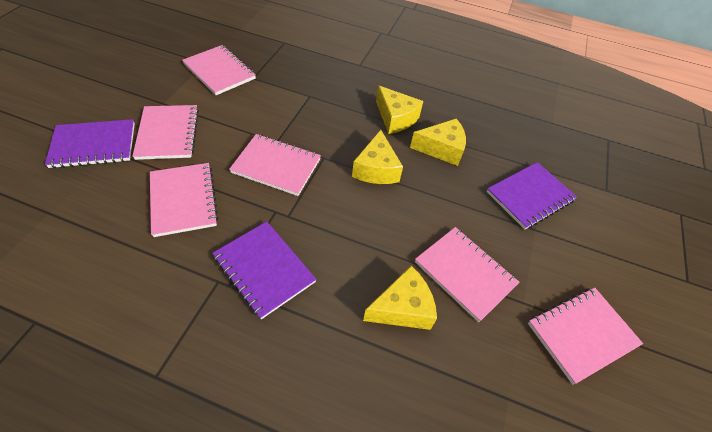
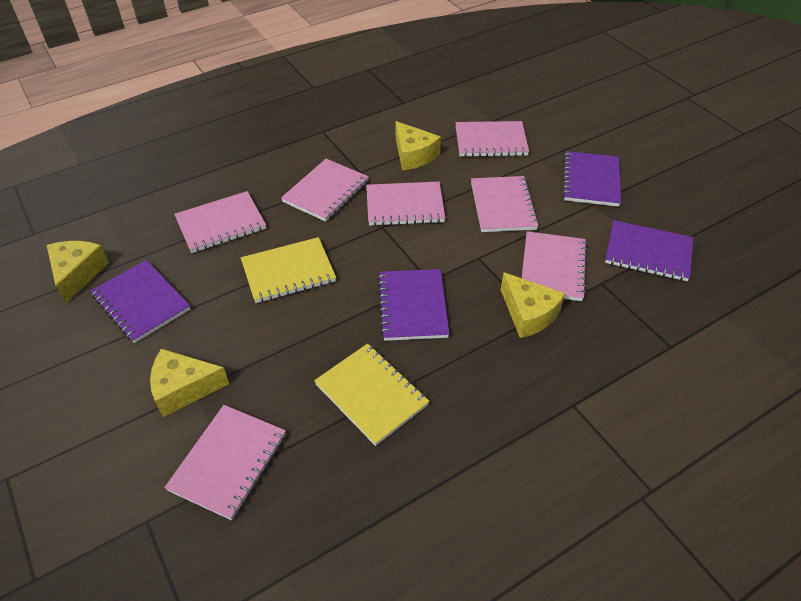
pink notebook: [132,105,199,160] [150,163,218,237] [182,45,256,95] [229,134,321,196] [415,227,520,322] [528,287,643,385] = 6 -> [164,405,286,520] [174,191,266,253] [281,159,369,222] [366,182,445,226] [455,121,529,157] [471,176,539,232] [522,231,587,301] = 7
purple notebook: [45,119,135,168] [212,221,316,319] [487,162,577,230] = 3 -> [91,260,190,343] [378,269,449,341] [562,151,621,207] [605,220,693,281] = 4
yellow notebook: none = 0 -> [241,237,336,303] [314,343,430,446] = 2

